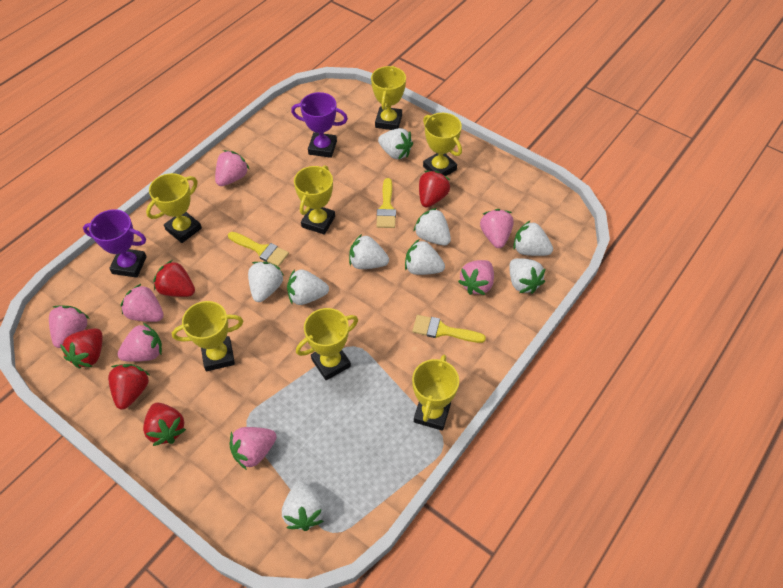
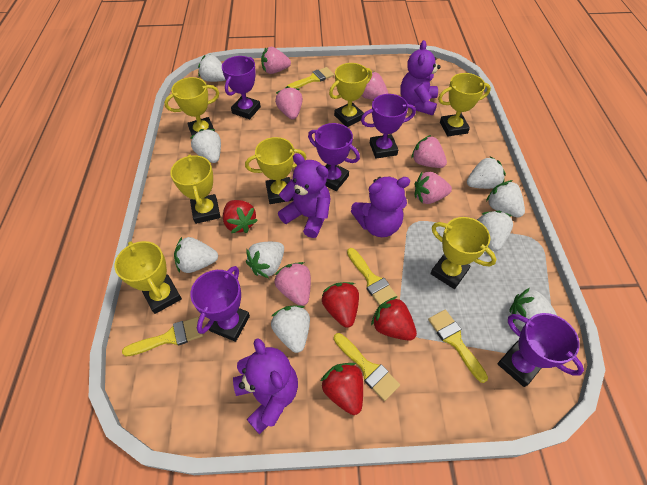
pink strawberry: [49,306,90,348] [117,323,162,362] [121,284,164,322] [215,150,249,186] [229,427,277,470] [458,260,494,295] [480,209,514,248] = 7 -> [261,47,291,74] [275,86,303,119] [275,262,311,306] [362,71,388,100] [411,135,447,168] [414,172,452,204] = 6
purple teddy bear: none = 0 -> [233,338,298,434] [278,153,330,238] [351,176,410,237] [400,40,441,115] = 4
purple trophy: [83,209,147,278] [291,92,348,158] = 2 -> [191,266,250,342] [222,56,261,119] [308,123,360,191] [361,94,416,159] [497,313,584,387] = 5
red strawberry: [60,328,102,369] [108,364,149,409] [143,403,186,446] [153,260,195,297] [419,171,451,208] = 5 -> [223,200,258,233] [321,363,363,415] [322,282,359,328] [371,296,417,341] = 4
yellow brush: [228,232,289,267] [376,178,396,228] [412,315,486,343] = 3 -> [122,317,203,356] [287,67,334,88] [334,333,400,401] [347,248,398,306] [428,310,488,383] = 5

